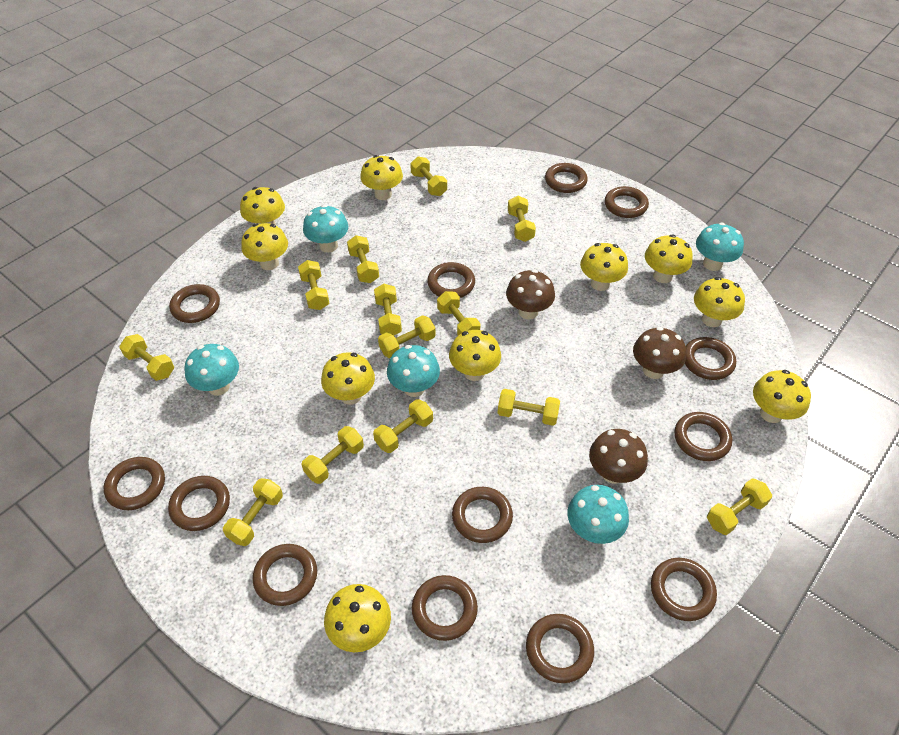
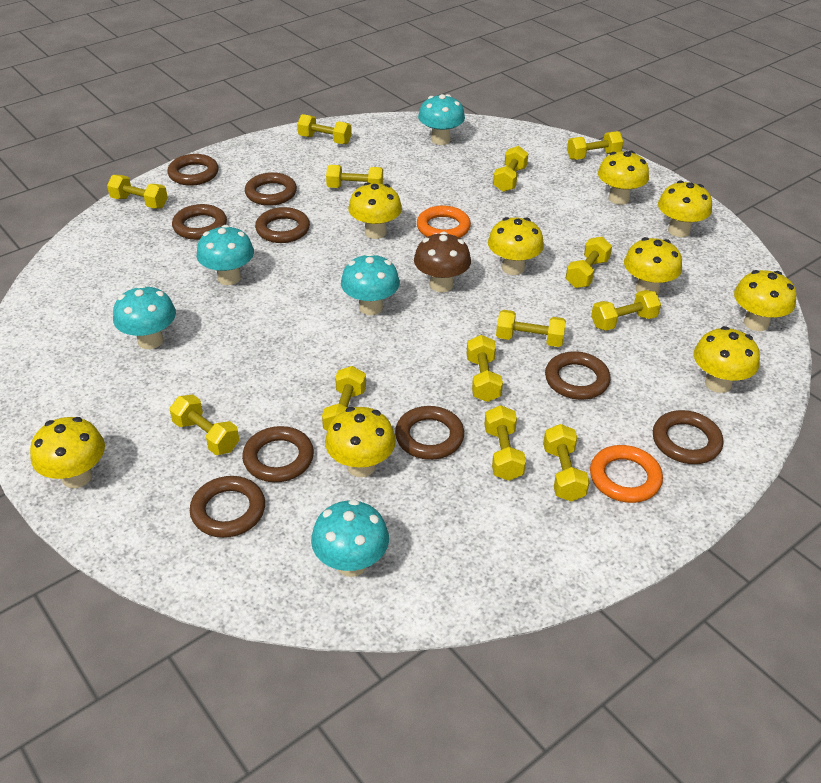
brown mushroom: [506,270,555,320] [589,429,648,484] [633,327,686,379] = 3 -> [414,232,471,292] = 1
brown ring: [104,457,165,510] [168,476,230,531] [169,284,220,323] [253,544,317,606] [412,575,478,641] [427,262,475,298] [452,487,513,543] [526,614,594,683] [545,163,588,193] [605,186,649,218] [651,558,717,621] [675,412,732,461] [685,337,736,380] = 13 -> [167,154,219,186] [172,204,227,240] [190,476,265,538] [242,426,314,482] [245,172,297,206] [255,207,310,243] [395,406,464,460] [545,351,611,400] [653,410,723,464] = 9
orange ring: none = 0 -> [417,206,471,238] [590,445,663,503] = 2
yellow mushroom: [240,187,285,225] [241,223,288,270] [321,352,375,405] [324,584,391,652] [360,155,403,200] [449,330,501,381] [580,243,628,291] [645,235,693,283] [694,277,745,327] [753,370,811,423] = 10 -> [30,417,105,488] [325,407,396,477] [348,182,402,239] [488,217,544,275] [598,151,649,205] [624,237,682,295] [658,181,712,237] [694,326,760,393] [734,270,796,331] = 9

